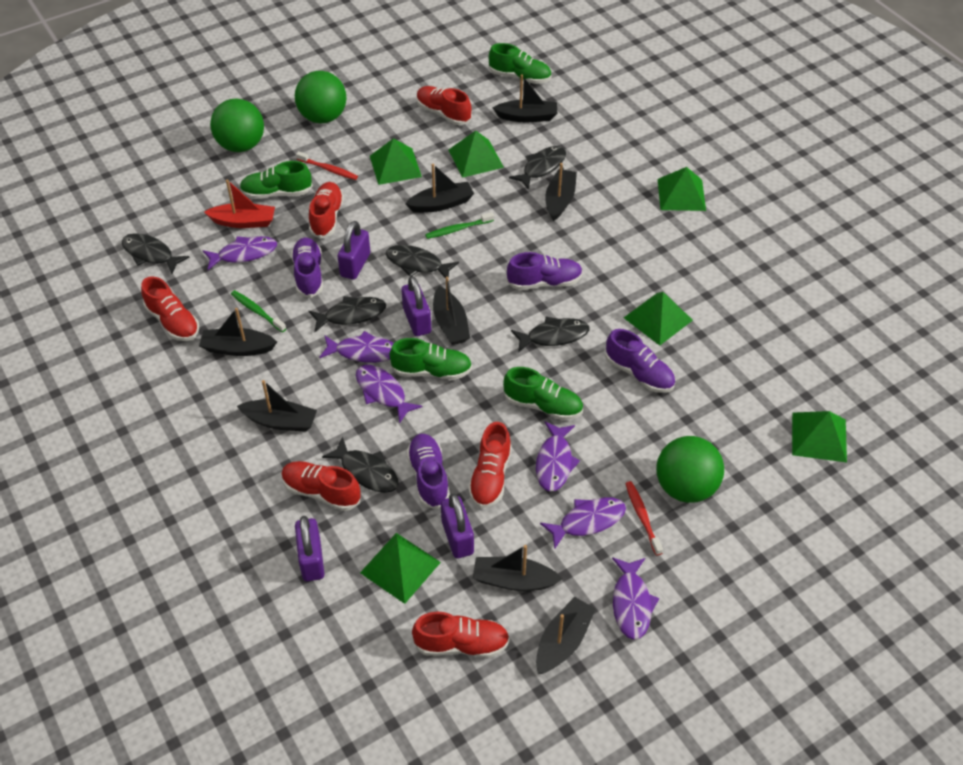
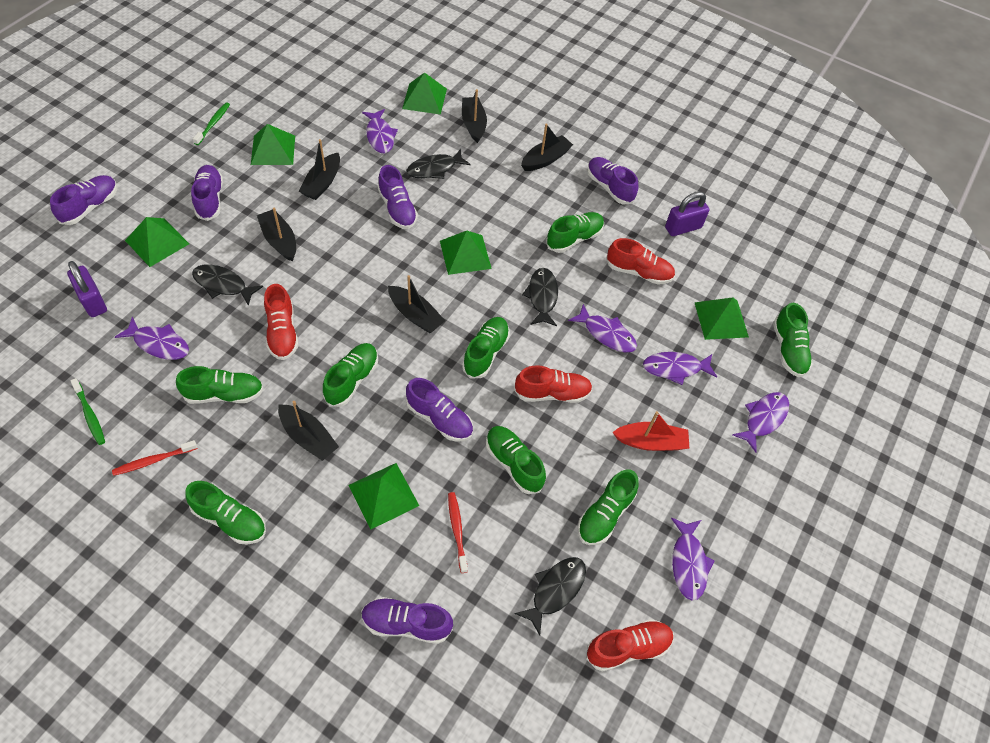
black boat: [199,308,277,356] [237,380,317,432] [405,164,474,213] [433,277,470,345] [473,545,562,591] [493,75,557,122] [536,597,596,674] [545,163,577,221] = 8 -> [257,208,296,262] [278,401,339,461] [299,139,340,200] [388,275,445,333] [462,89,487,143] [521,124,573,171] = 6
black fish: [122,233,189,274] [309,296,386,332] [322,436,399,493] [386,245,459,279] [509,146,566,190] [511,317,589,353] = 6 -> [192,265,263,306] [406,149,470,179] [515,557,586,636] [522,268,558,326] = 4
green ball: [210,99,264,152] [295,71,346,123] [656,436,724,503] = 3 -> none = 0
green shoe: [240,161,313,199] [390,338,472,380] [489,43,552,84] [503,367,583,420] = 4 -> [176,366,264,404] [185,481,266,544] [323,343,378,407] [462,317,510,378] [486,426,546,494] [546,212,604,253] [578,470,639,545] [773,303,813,377] = 8
purple padlock: [295,516,324,581] [337,221,370,280] [401,276,431,336] [441,493,474,559] = 4 -> [67,261,107,317] [665,191,709,236] = 2
purple shoe: [291,237,323,298] [407,434,450,509] [507,252,583,290] [605,329,675,393] = 4 -> [50,175,118,225] [191,165,223,221] [361,597,453,644] [378,165,418,229] [406,378,473,442] [587,157,638,205] = 6
red shoe: [141,276,199,341] [281,461,361,511] [309,182,344,239] [412,612,510,658] [417,86,472,125] [468,422,512,508] = 6 -> [264,284,299,360] [514,365,592,403] [586,619,674,672] [606,238,675,284] = 4

